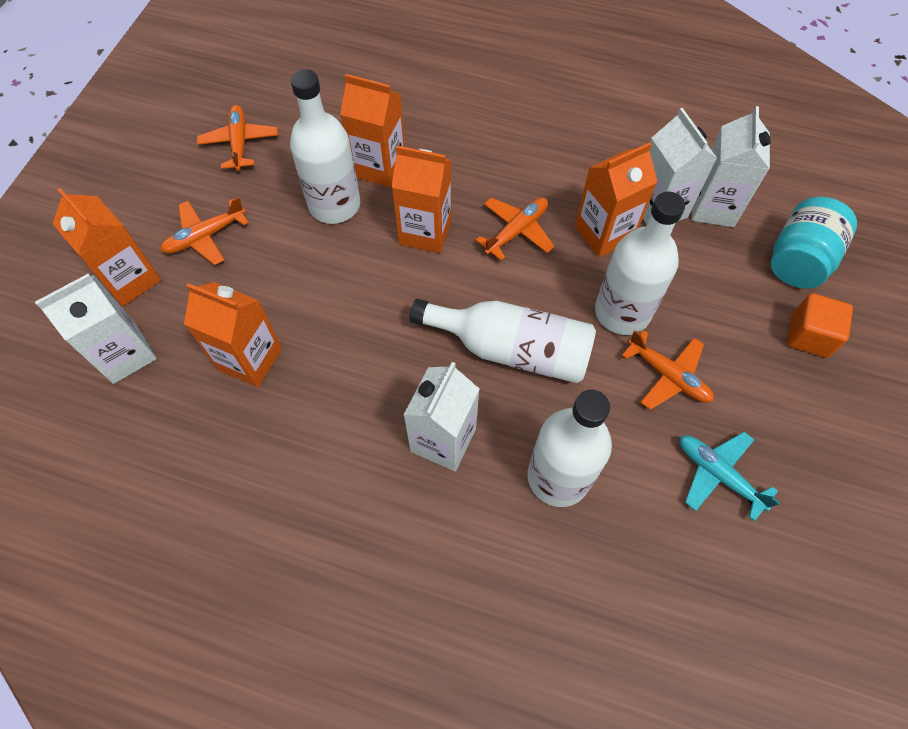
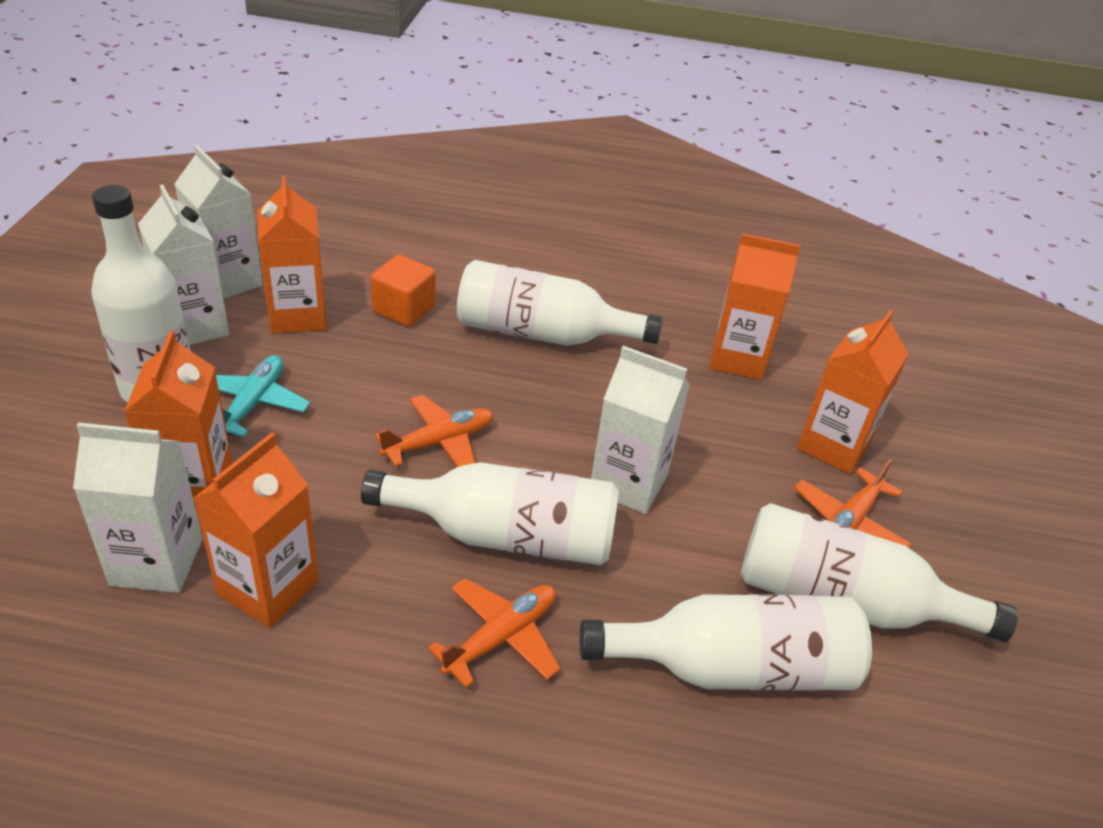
orange plane: [161,197,249,265] [197,105,278,171] [476,198,555,261] [622,330,714,410] = 4 -> [374,395,494,467] [428,578,561,688] [794,459,912,548] = 3
turquoise jar: [770,197,857,289] = 1 -> none = 0
white bottle: [290,69,360,224] [409,299,596,383] [528,390,612,507] [595,192,685,335] = 4 -> [91,185,191,402] [361,462,619,566] [457,260,663,346] [580,594,872,691] [741,503,1018,642] = 5

